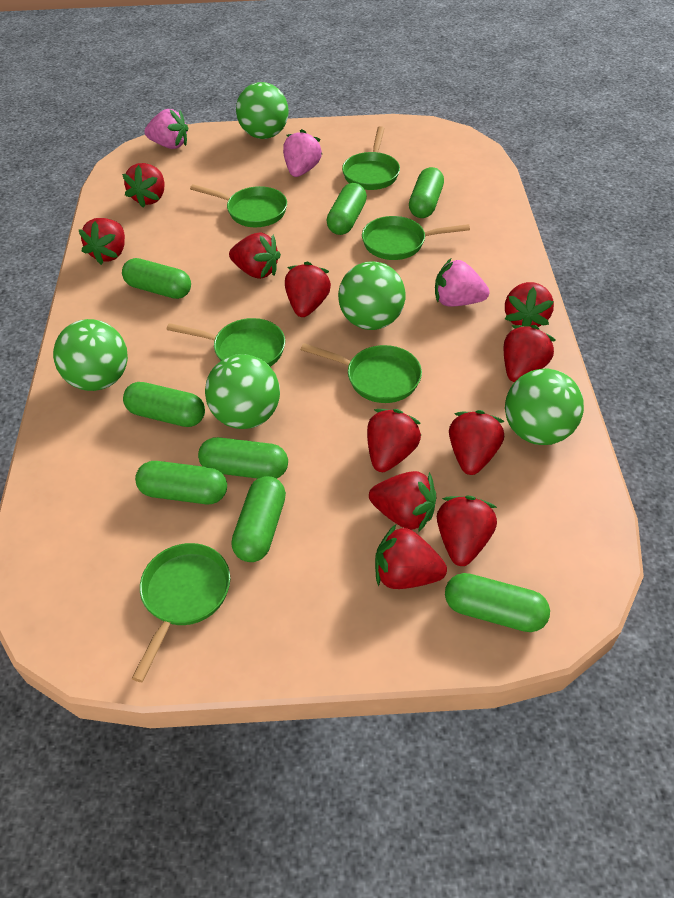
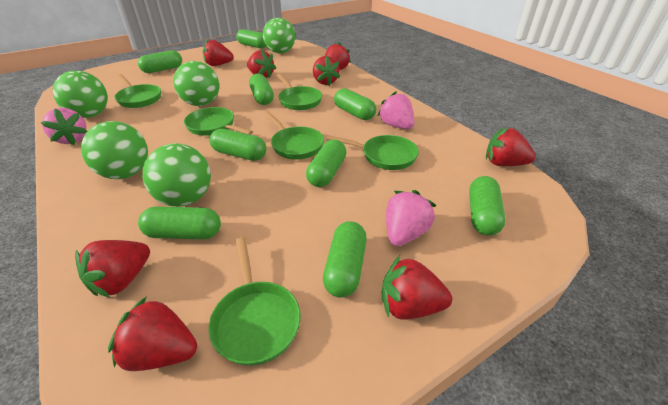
green capsule: [122,258,191,299] [123,382,205,427] [135,461,227,504] [198,437,288,479] [231,476,286,562] [326,183,367,235] [409,167,444,218] [445,573,550,632] = 8 -> [138,50,182,73] [138,206,221,239] [210,129,266,161] [236,29,266,48] [249,74,274,105] [306,140,346,187] [323,221,367,298] [334,88,376,120] [469,176,506,236] = 9
red strawberry: [78,218,125,265] [122,163,165,208] [229,233,281,279] [285,261,331,317] [367,409,421,472] [369,471,436,532] [375,524,447,589] [437,496,497,566] [449,410,505,475] [504,325,556,382] [505,282,554,327] = 11 -> [75,240,150,297] [108,296,197,371] [203,39,234,66] [247,50,276,79] [313,55,340,86] [325,42,351,70] [382,256,452,320] [486,128,536,166] = 8

